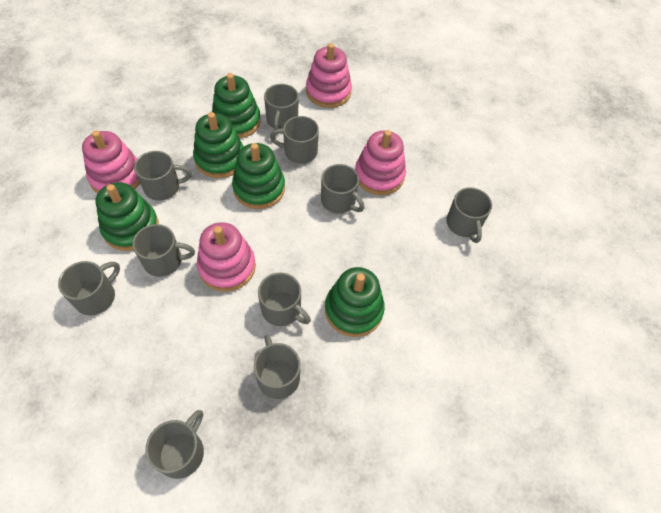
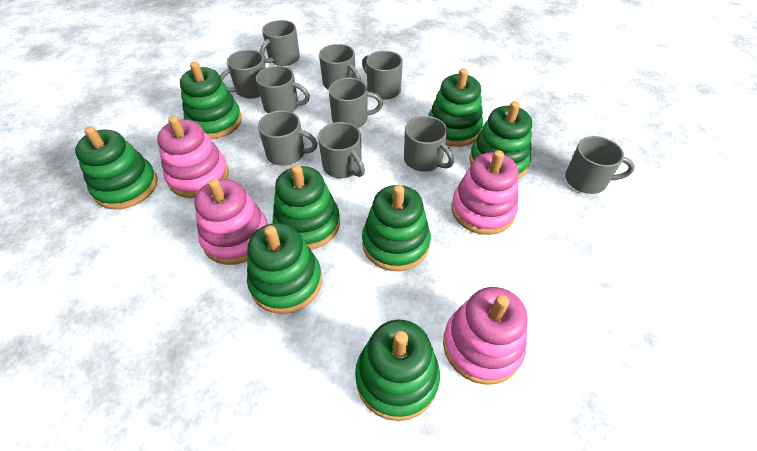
green stacking toy: [96,182,159,251] [193,112,244,178] [212,73,261,139] [232,143,285,209] [325,267,385,337] = 5 -> [75,126,158,210] [180,62,242,139] [247,223,322,314] [273,165,340,250] [355,320,440,421] [362,185,431,271] [428,68,483,147] [470,101,532,179] = 8

